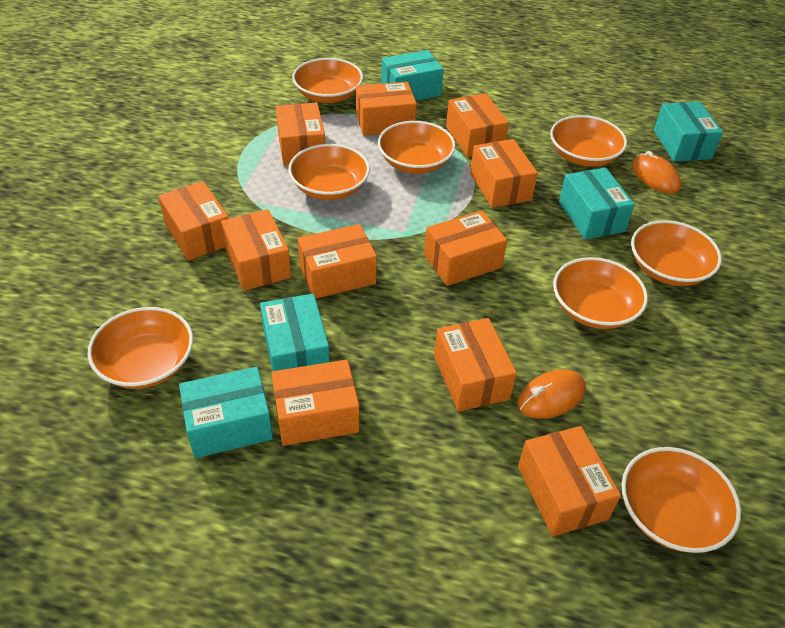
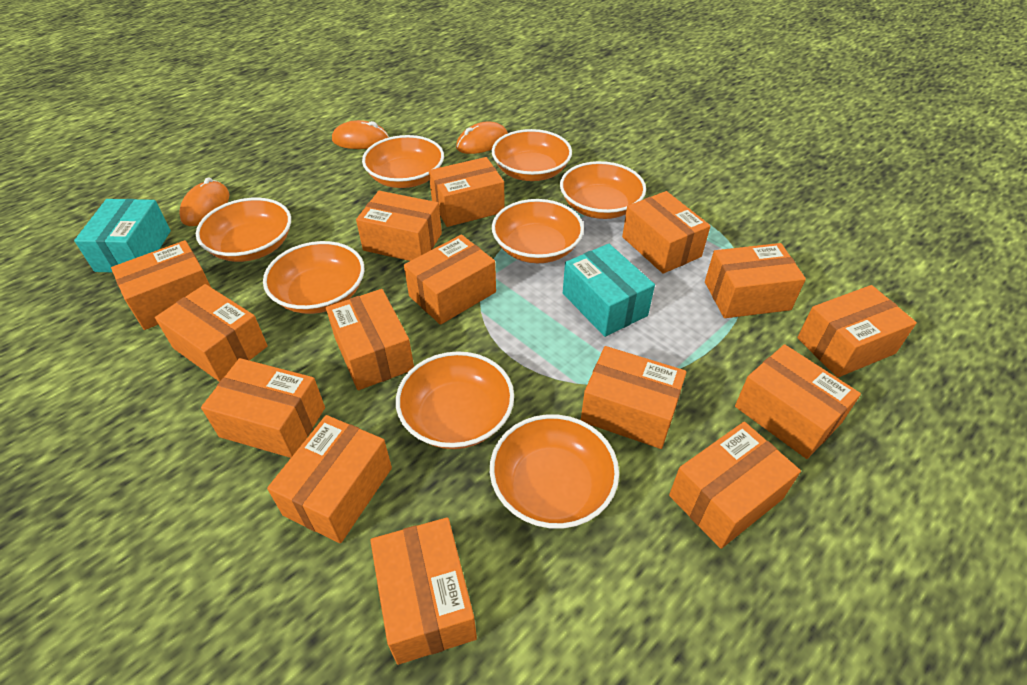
orange box: [158,181,229,261] [221,209,291,291] [271,360,359,446] [276,103,325,166] [297,224,377,299] [356,82,417,136] [424,211,507,286] [434,318,517,412] [446,93,509,157] [470,139,538,208] [518,426,621,536] = 11 -> [111,240,211,330] [155,284,268,382] [201,358,325,458] [267,415,392,543] [326,289,414,390] [356,191,442,261] [370,517,477,665] [404,235,496,325] [429,157,505,227] [581,346,687,449] [622,191,710,274] [669,422,801,549] [705,243,806,318] [735,344,861,459] [797,285,917,378] = 15
orange mouse: [517,370,586,419] [632,151,681,194] = 2 -> [179,177,230,226] [332,120,389,149] [456,121,508,154] = 3
turquoise box: [179,367,273,458] [260,294,330,371] [381,50,444,101] [559,168,635,240] [654,101,723,162] = 5 -> [74,199,171,272] [563,244,655,337] = 2

